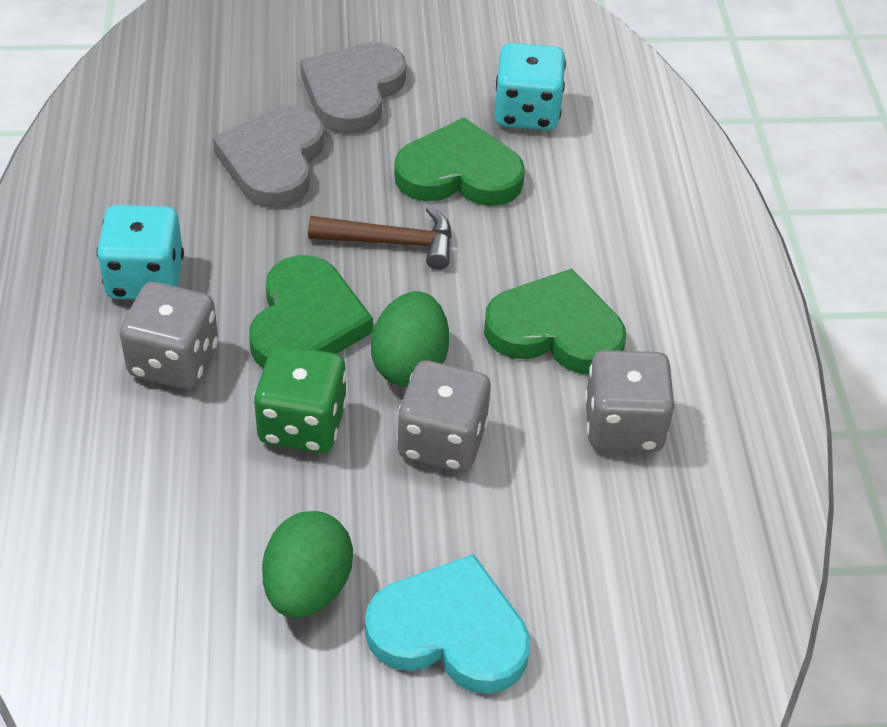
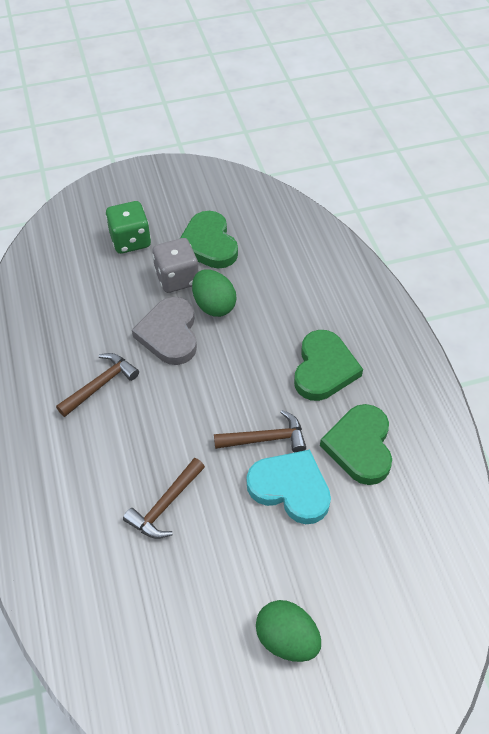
brown hammer: [308,206,452,270] = 1 -> [56,353,139,417] [123,458,205,539] [214,410,306,452] = 3
grey dice: [119,282,218,389] [397,361,491,472] [585,350,674,452] = 3 -> [152,238,199,293] = 1
grey heart: [213,106,324,208] [300,42,406,134] = 2 -> [132,297,197,365] = 1
turquoise dice: [97,205,184,300] [494,43,566,130] = 2 -> none = 0

